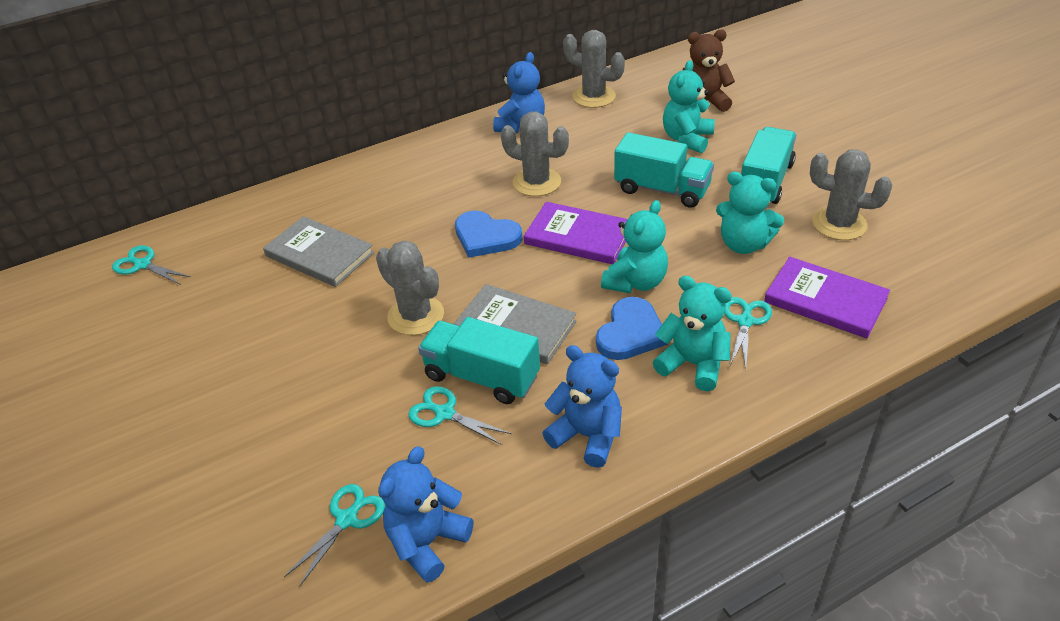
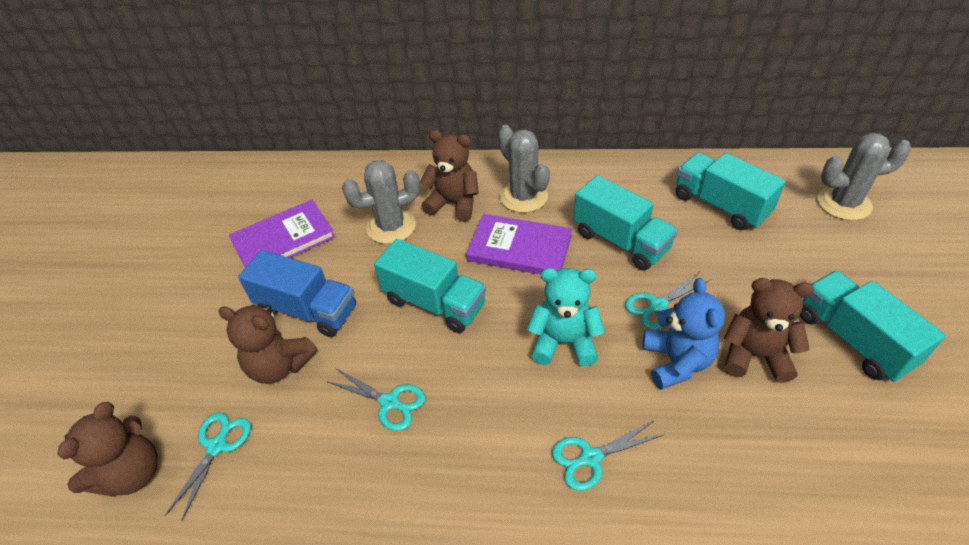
blue heart: [455,210,523,258] [596,297,668,360] = 2 -> none = 0
blue teddy bear: [378,446,473,583] [493,52,545,133] [542,345,622,468] = 3 -> [643,278,725,390] = 1
blue truck: none = 0 -> [238,250,356,337] = 1
brown teddy bear: [683,29,735,112] = 1 -> [58,402,158,497] [218,305,318,384] [420,130,479,221] [723,278,814,383] = 4
grey book: [263,216,374,287] [454,284,576,364] = 2 -> none = 0
grey cactus: [376,241,444,335] [501,112,569,196] [563,30,625,108] [810,149,892,240] = 4 -> [342,160,420,244] [498,125,550,213] [818,133,911,220] = 3
turquoise teddy bear: [601,200,668,293] [652,276,732,391] [663,60,715,153] [716,172,784,254] = 4 -> [527,268,605,366] = 1
turquoise truck: [418,317,540,404] [614,132,714,208] [741,127,796,204] = 3 -> [374,239,486,333] [574,175,678,271] [676,153,786,230] [800,270,946,382] = 4

